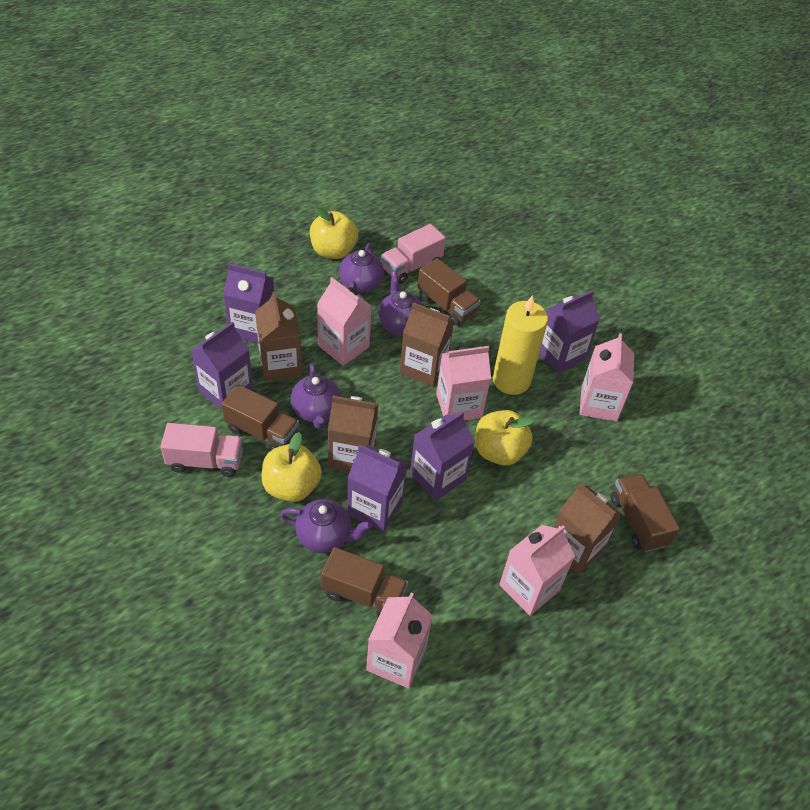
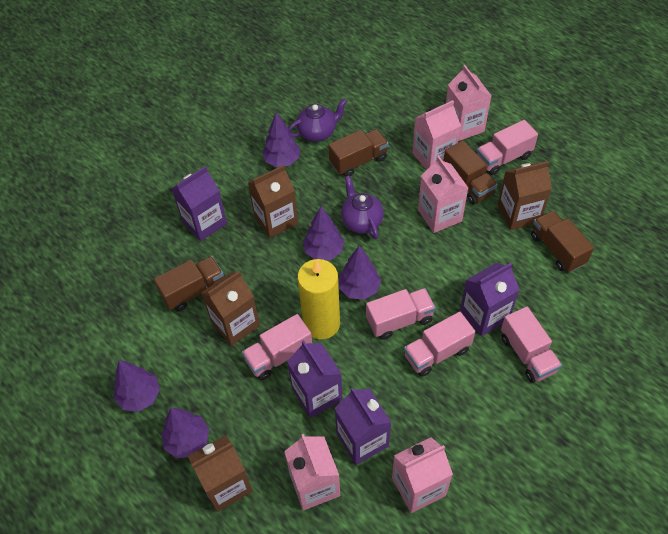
pink truck: [161,423,243,477] [381,224,446,284] = 2 -> [242,314,312,380] [366,288,436,340] [404,312,475,377] [476,120,538,175] [501,307,562,383] = 5
purple carton: [191,322,253,411] [223,263,274,344] [347,445,407,532] [410,411,474,500] [539,290,600,374] = 5 -> [171,166,227,241] [287,340,343,418] [334,388,392,465] [460,263,520,336] = 4
purple teapot: [280,499,372,553] [291,363,341,430] [339,243,384,295] [378,271,423,335] = 4 -> [288,98,347,142] [341,176,384,239] = 2
purple tree: none = 0 -> [114,360,160,412] [161,407,209,458] [262,113,300,167] [303,207,344,260] [339,246,381,300] = 5
yellow apple: [262,432,322,502] [310,206,358,259] [476,410,534,465] = 3 -> none = 0

